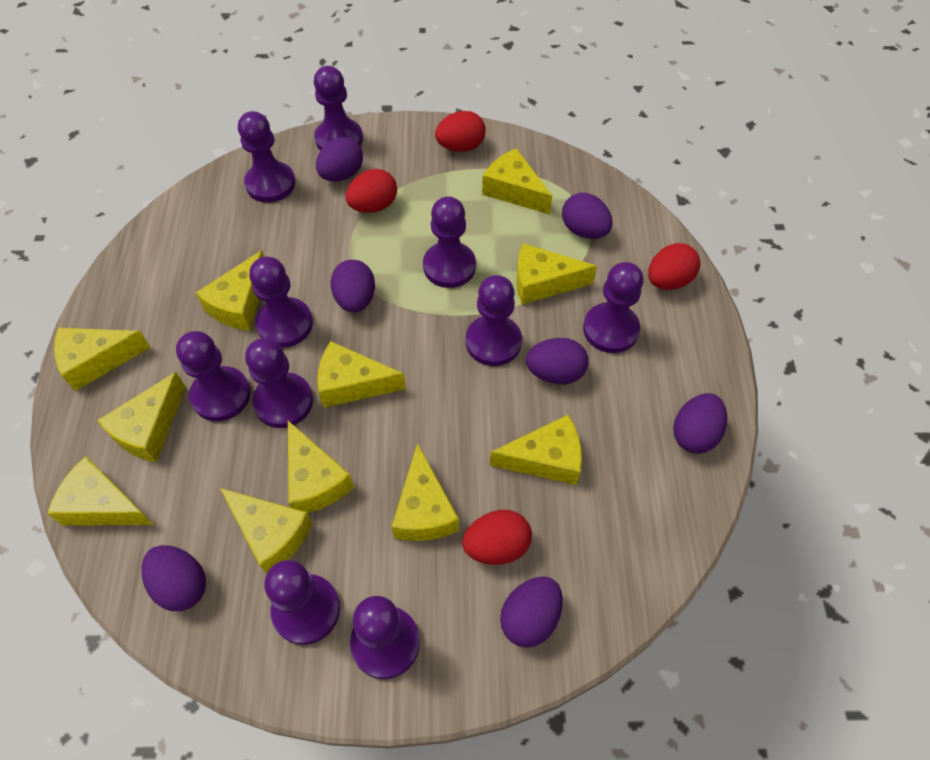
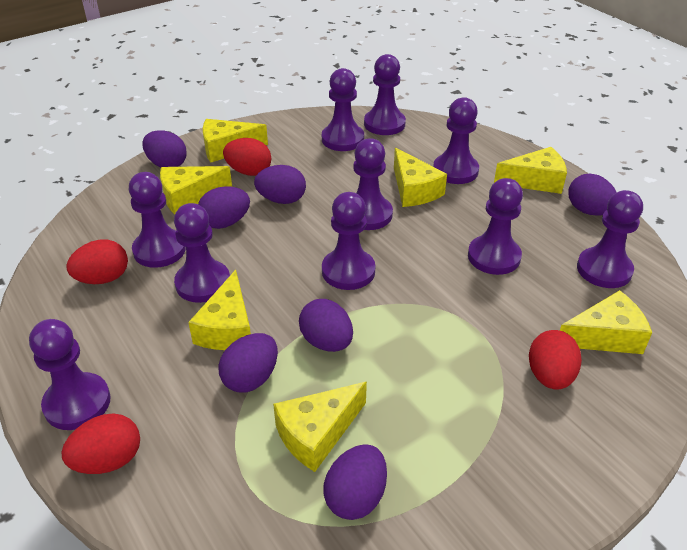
yellow cheese: [47,456,154,526] [54,328,151,391] [97,372,186,463] [196,250,264,331] [220,488,313,574] [288,421,354,513] [317,341,406,408] [392,443,459,541] [482,148,552,215] [490,415,582,485] [517,243,597,304] = 11 -> [160,166,232,214] [188,270,251,350] [203,119,268,162] [273,382,367,472] [394,148,447,207] [494,147,567,194] [560,290,652,354] = 7

